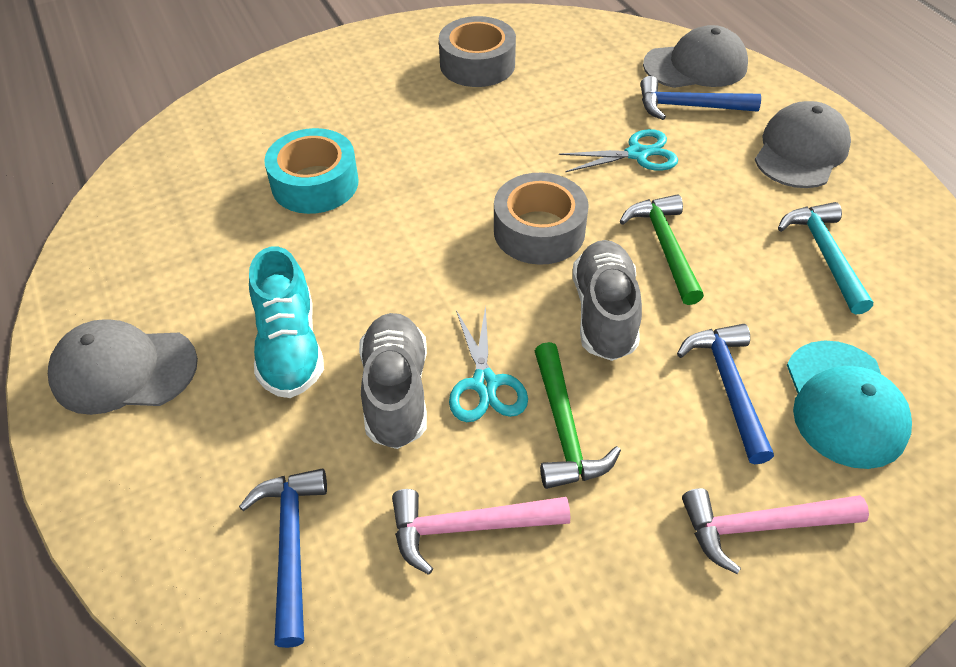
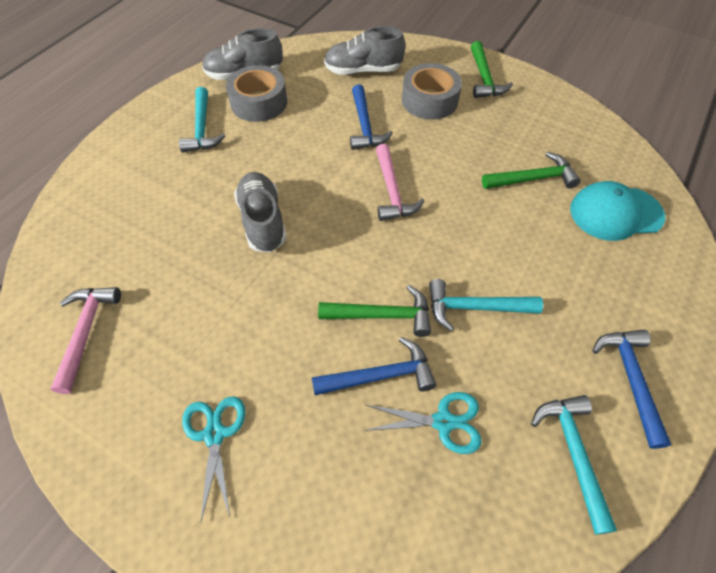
green hammer: [535,342,621,489] [620,194,704,305] = 2 -> [318,285,431,337] [471,41,513,98] [482,152,580,189] = 3
grey cap: [48,319,198,415] [643,25,748,88] [755,101,851,188] = 3 -> none = 0
grey shoe: [359,313,427,449] [573,240,642,361] = 2 -> [202,28,283,80] [234,172,287,252] [324,26,405,75] = 3
turquoise hammer: [778,202,873,315] = 1 -> [179,87,225,153] [429,279,543,331] [531,395,617,535] = 3
turquoise shoe: [249,246,324,398] = 1 -> none = 0
turquoise tape: [264,128,359,214] = 1 -> none = 0

